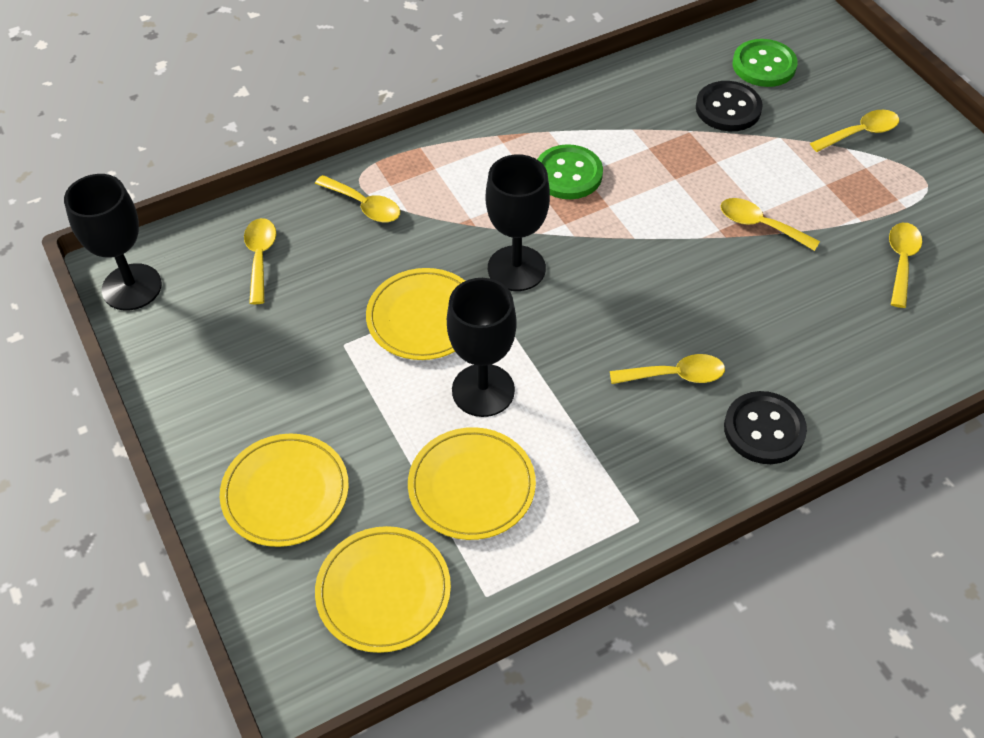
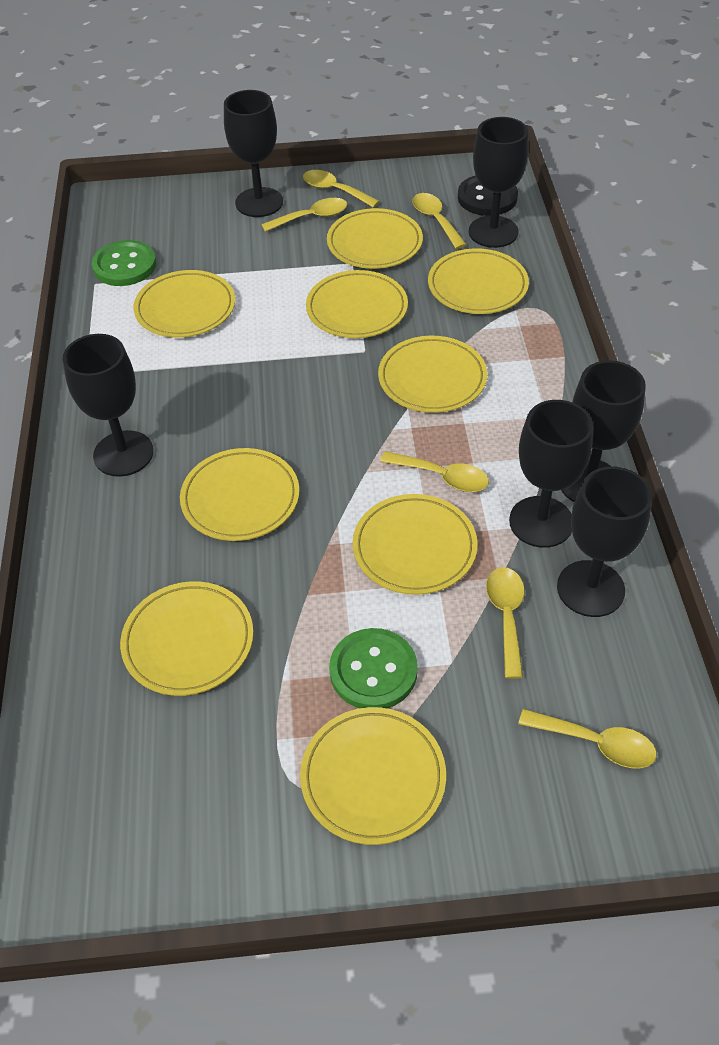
black button: [696,81,763,131] [724,391,807,464] = 2 -> [458,175,518,216] = 1
black goblet: [64,174,162,311] [447,278,517,417] [486,154,550,291] = 3 -> [63,334,154,477] [224,90,283,217] [469,117,528,248] [509,400,593,548] [557,466,652,617] [561,360,646,502] = 6
yellow plate: [220,434,349,547] [315,526,451,653] [366,268,465,360] [408,427,536,540] = 4 -> [120,581,253,696] [134,270,235,338] [180,448,299,541] [300,707,446,845] [306,270,408,338] [327,208,423,269] [353,494,477,595] [378,336,487,413] [428,248,529,314] = 9

